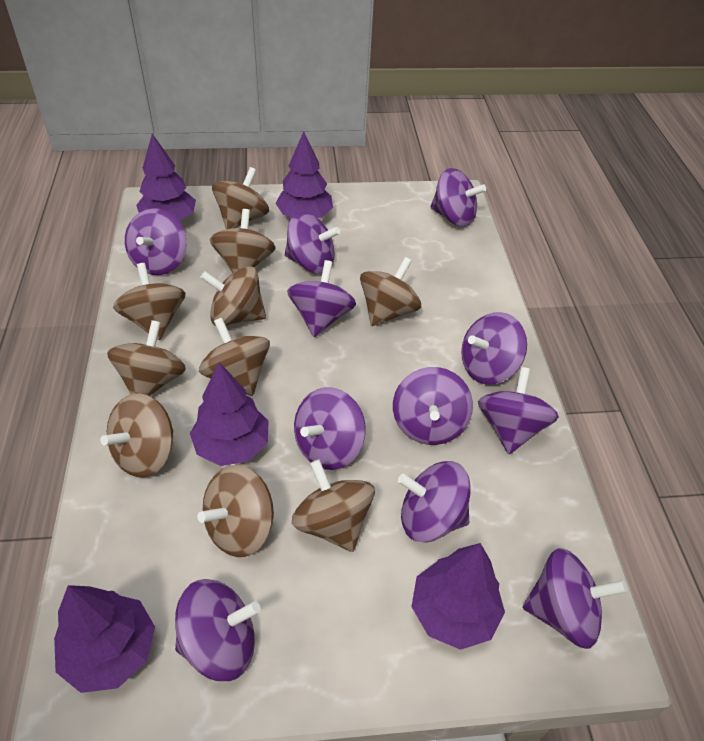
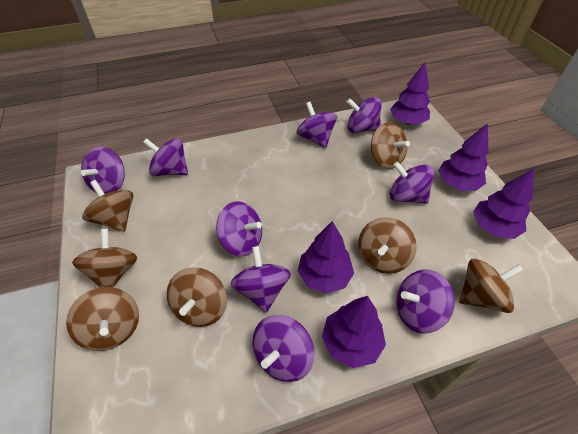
brown spinning top: [101,393,173,478] [107,320,186,396] [113,263,186,340] [198,465,274,557] [199,318,270,396] [200,266,266,326] [210,209,275,273] [212,167,269,229] [292,460,375,552] [360,257,421,326] = 10 -> [66,287,139,351] [72,229,137,288] [82,180,134,232] [167,268,227,327] [358,217,417,274] [371,122,410,169] [459,258,524,313] = 7
purple spinning top: [125,208,187,275] [175,579,261,681] [285,212,340,274] [287,260,356,337] [294,387,366,470] [393,367,473,445] [398,461,470,543] [431,168,486,227] [461,312,527,385] [478,367,559,454] [523,548,627,649] = 11 -> [81,146,125,194] [143,138,188,176] [216,201,262,256] [230,246,291,313] [252,315,314,382] [297,102,337,148] [347,97,381,133] [390,161,434,204] [396,269,455,334] = 9

